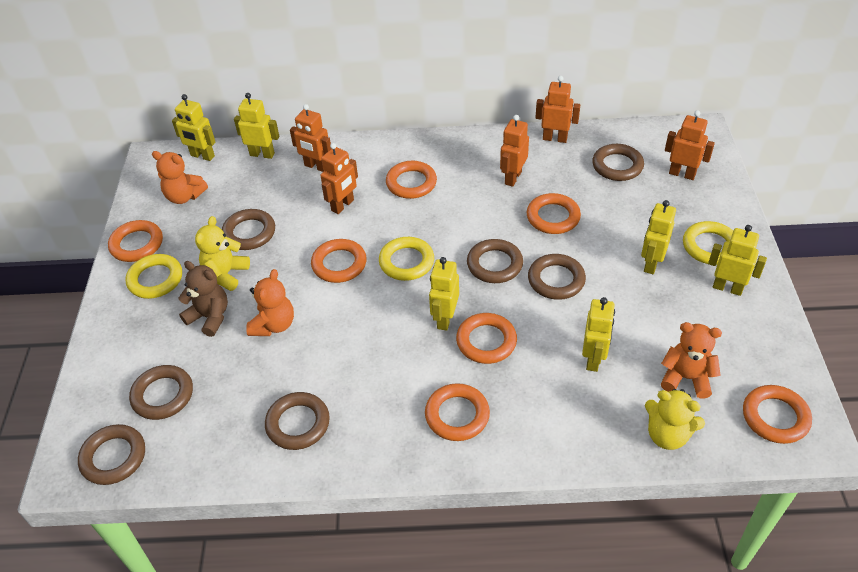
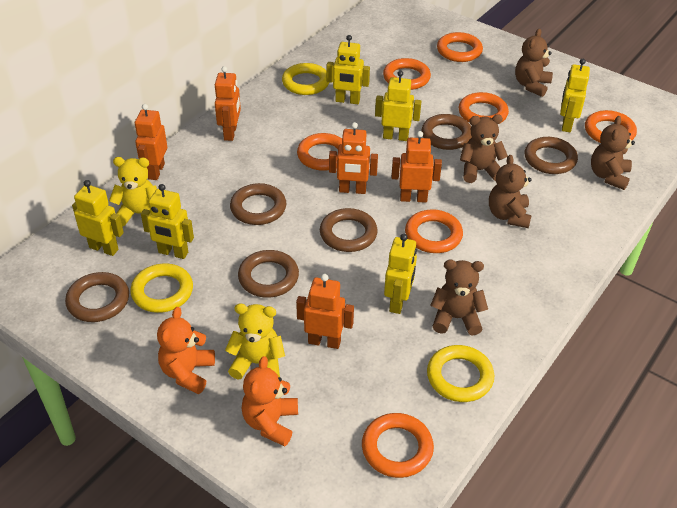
brown ring: [78,424,145,485] [129,365,193,420] [222,209,275,250] [265,392,330,450] [467,239,523,283] [528,254,586,300] [592,144,644,181] = 7 -> [65,272,129,322] [230,183,286,225] [238,250,299,298] [320,208,378,252] [421,114,472,150] [525,137,578,174] = 6
brown teddy bear: [178,261,228,337] = 1 -> [430,259,488,335] [460,114,508,183] [489,155,532,228] [515,29,553,97] [591,116,635,190] = 5
orange teddy bear: [152,151,208,204] [246,269,294,336] [661,322,722,399] = 3 -> [157,307,215,394] [242,356,298,446] = 2

